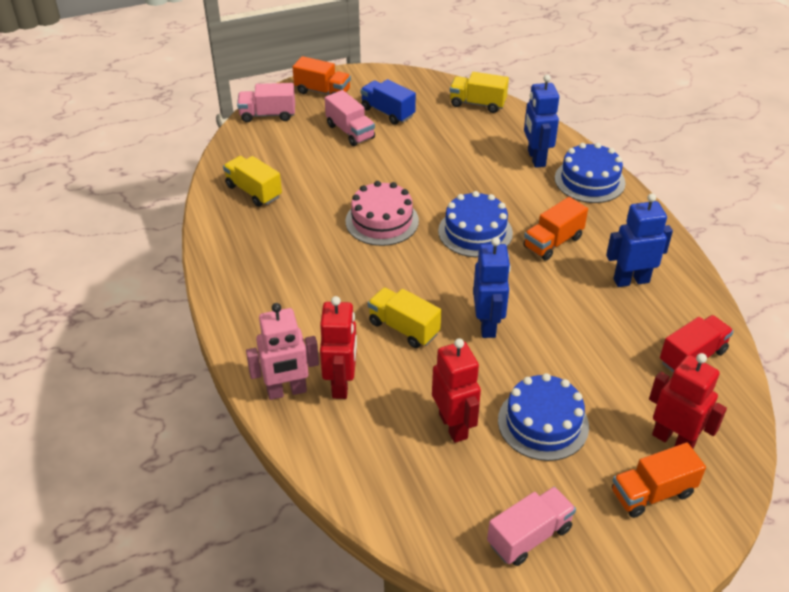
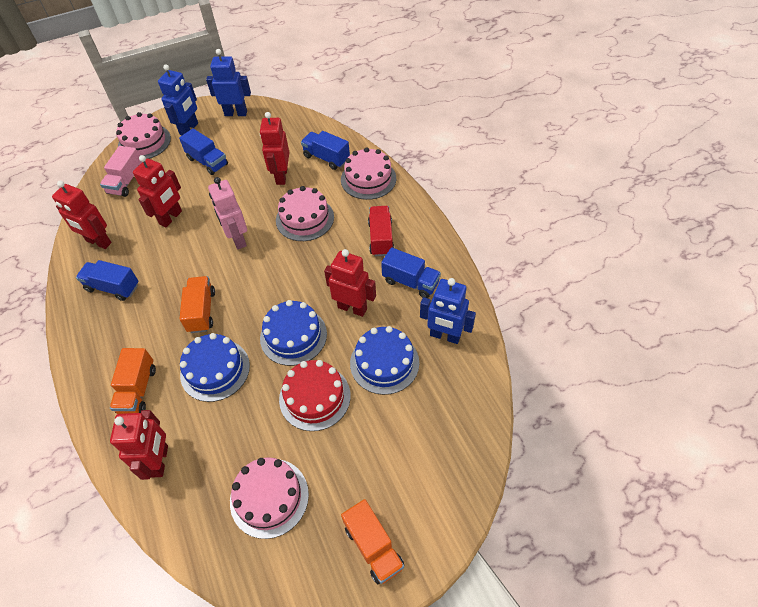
blue truck: [360,79,416,125] = 1 -> [76,260,139,301] [179,128,228,175] [301,131,350,170] [381,247,441,298] = 4
pink cake: [345,181,419,246] = 1 -> [116,112,171,159] [230,458,309,539] [276,186,334,241] [341,147,396,200] = 4
pink truck: [237,83,295,122] [325,90,375,146] [487,487,576,566] = 3 -> [100,146,142,197] = 1
red cake: none = 0 -> [279,360,351,431] = 1
red robot: [320,296,357,399] [432,338,481,443] [649,353,727,449] = 3 -> [52,181,112,249] [110,410,168,480] [133,155,182,227] [260,112,289,185] [324,249,376,317] = 5
yellow truck: [223,156,282,207] [368,287,441,348] [450,72,509,113] = 3 -> none = 0

